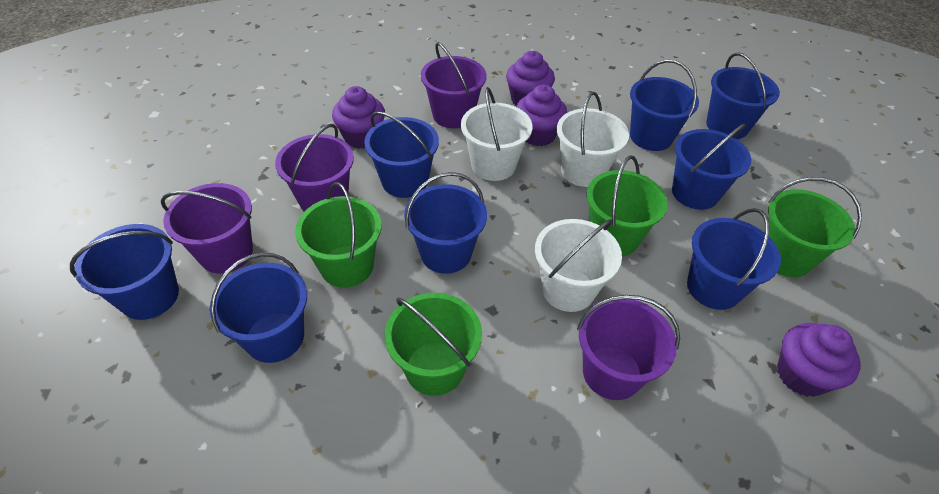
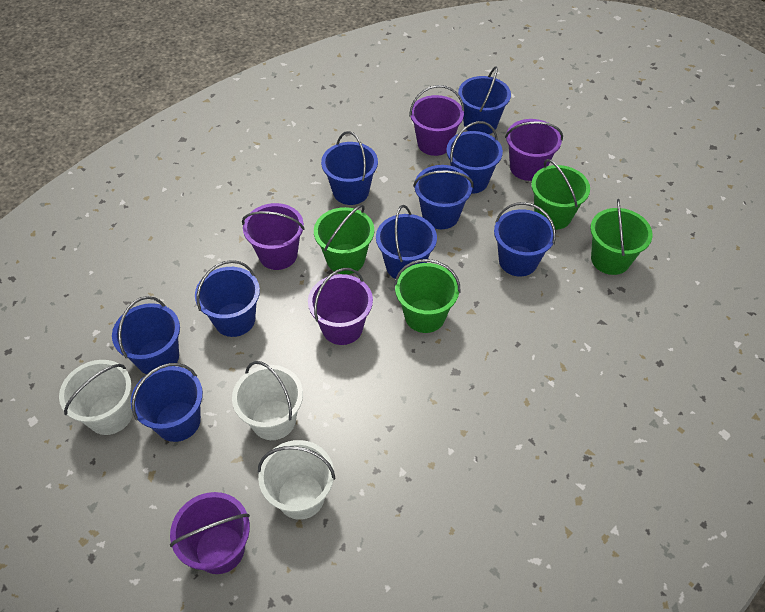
blue bucket: [70,224,179,320] [210,252,307,363] [364,111,439,198] [404,172,487,274] [630,60,699,151] [672,124,751,210] [687,208,781,310] [706,52,780,139] = 8 -> [112,296,180,374] [131,363,203,442] [195,260,260,337] [321,131,378,205] [376,205,437,279] [413,165,474,229] [446,121,503,194] [458,66,511,134] [494,202,556,276] = 9
purple bucket: [161,183,253,273] [275,124,354,211] [421,42,486,128] [577,295,680,400] = 4 -> [170,492,250,574] [242,203,305,270] [308,268,373,345] [409,85,464,156] [505,119,563,181] = 5
purple cupcake: [332,86,385,149] [506,51,555,106] [516,85,567,146] [777,323,861,397] = 4 -> none = 0

